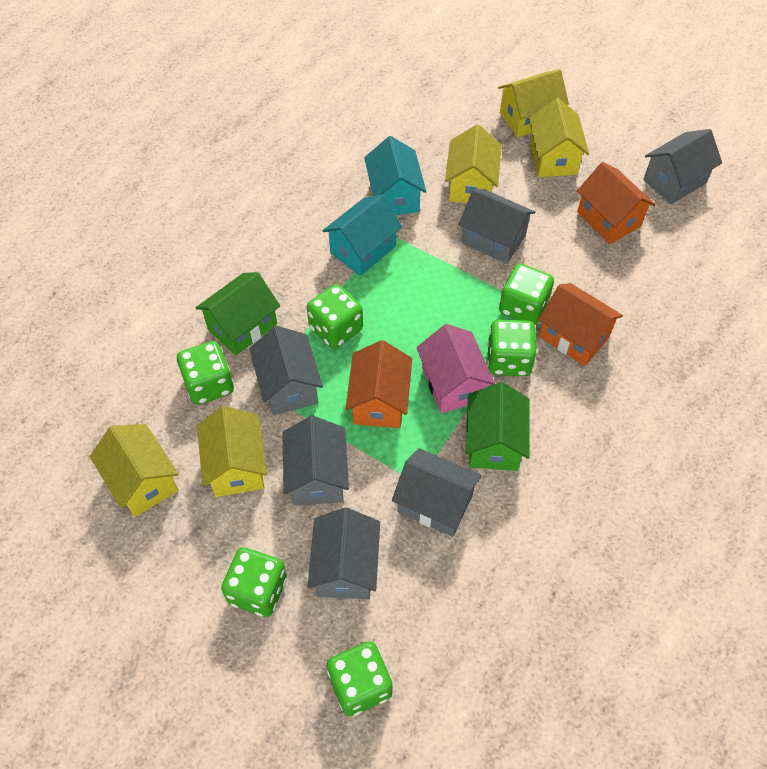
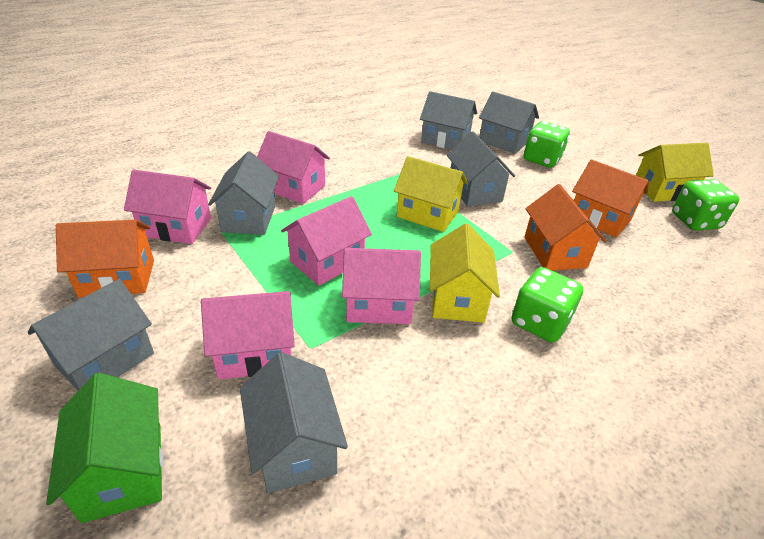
green dice: [177,341,234,405] [221,547,287,617] [307,284,363,349] [327,641,393,716] [487,319,536,376] [499,263,554,325] = 6 -> [512,267,583,343] [524,121,570,168] [672,179,739,231] = 3
green house: [196,272,280,356] [466,382,530,471] = 2 -> [46,373,163,523] = 1
pink house: [416,324,495,413] = 1 -> [124,170,211,244] [201,291,295,379] [257,131,330,204] [281,196,372,286] [342,248,421,324] = 5
turquoise house: [322,194,402,276] [364,136,426,215] = 2 -> none = 0
yellow house: [90,424,179,517] [197,406,267,497] [445,124,502,203] [498,69,569,138] [529,98,589,177] = 5 -> [394,156,468,232] [430,223,500,323] [636,143,714,202] = 3

